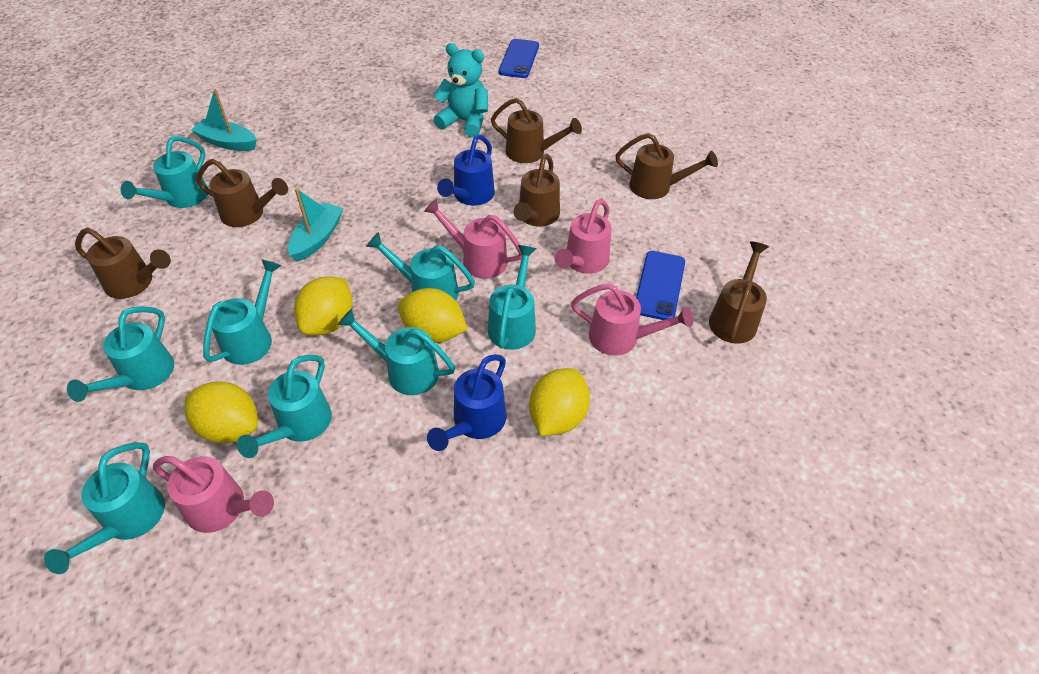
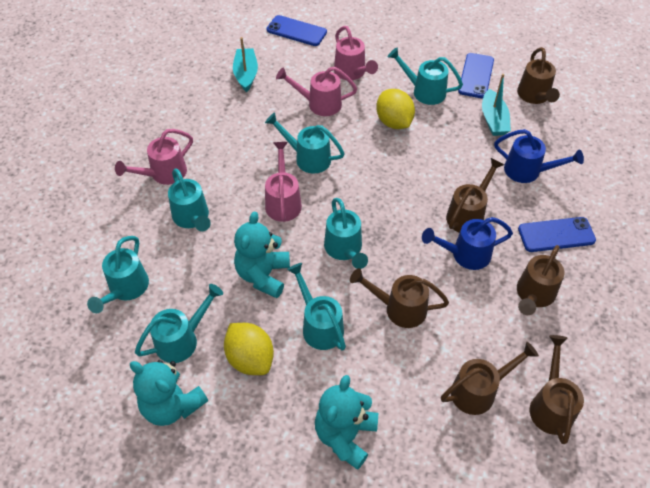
blue phone: [499,39,539,78] [636,251,685,320] = 2 -> [267,15,327,46] [458,53,494,98] [518,217,596,252] = 3
turquoise teddy bear: [434,43,488,138] = 1 -> [130,360,208,426] [234,212,290,298] [315,375,378,470] = 3
turquoise watering can: [44,442,165,574] [67,306,174,402] [121,136,208,208] [203,259,282,365] [237,355,332,458] [338,309,455,395] [366,232,475,300] [488,245,536,350] = 8 -> [87,236,149,313] [135,284,223,363] [168,169,211,231] [265,112,345,174] [287,263,346,351] [324,198,368,269] [388,48,463,105] = 7
yellow lemon: [185,382,258,443] [294,276,353,335] [398,288,468,343] [529,368,590,436] = 4 -> [224,323,274,375] [376,89,415,129] = 2

